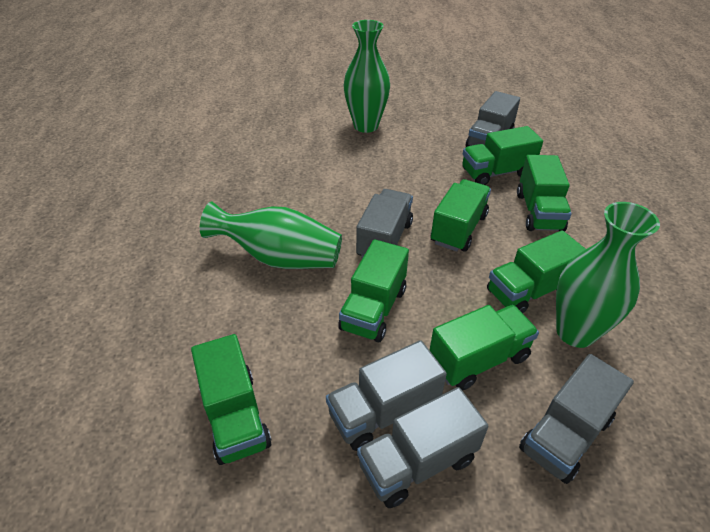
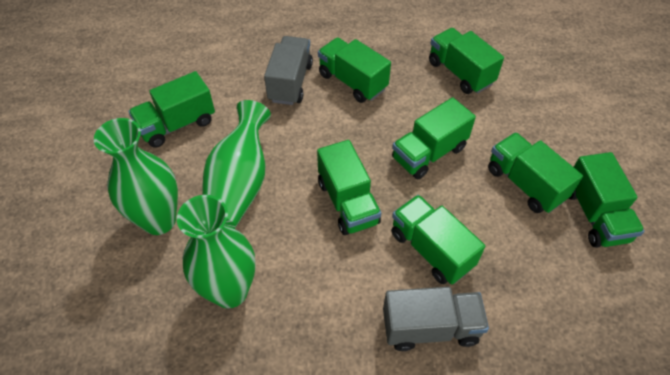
green truck: [191,334,272,465] [338,239,409,342] [430,305,539,390] [431,179,491,252] [462,126,543,185] [487,230,585,313] [517,155,572,232] = 7 -> [128,71,215,148] [317,140,381,235] [318,38,391,103] [391,195,485,285] [392,97,476,179] [429,28,504,94] [488,132,583,213] [569,152,645,248] = 8
grey truck: [326,340,447,451] [356,189,413,258] [357,387,488,508] [466,91,520,147] [519,354,634,484] = 5 -> [264,36,313,105] [383,287,489,351] = 2

